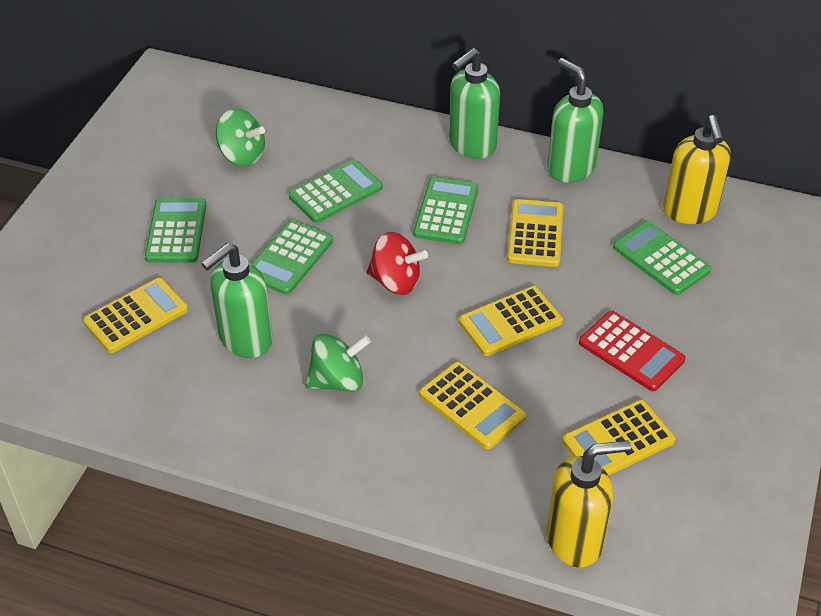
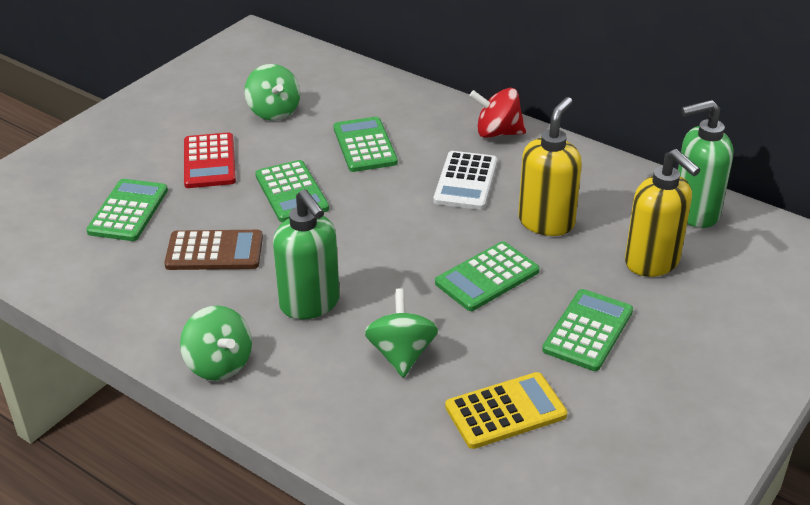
brown calculator: none = 0 -> [164,230,263,270] = 1
green soap dispenser: [201,243,273,358] [449,48,500,159] [547,58,604,183] = 3 -> [273,189,340,320] [678,100,733,228] = 2
green spinning top: [216,109,265,167] [305,333,371,392] = 2 -> [180,306,252,381] [244,64,300,121] [364,288,438,378] = 3
white calculator: none = 0 -> [433,151,497,210] = 1
yellow calculator: [83,278,188,353] [419,362,526,449] [459,286,563,356] [507,199,563,267] [562,400,676,476] = 5 -> [445,372,568,449] = 1

